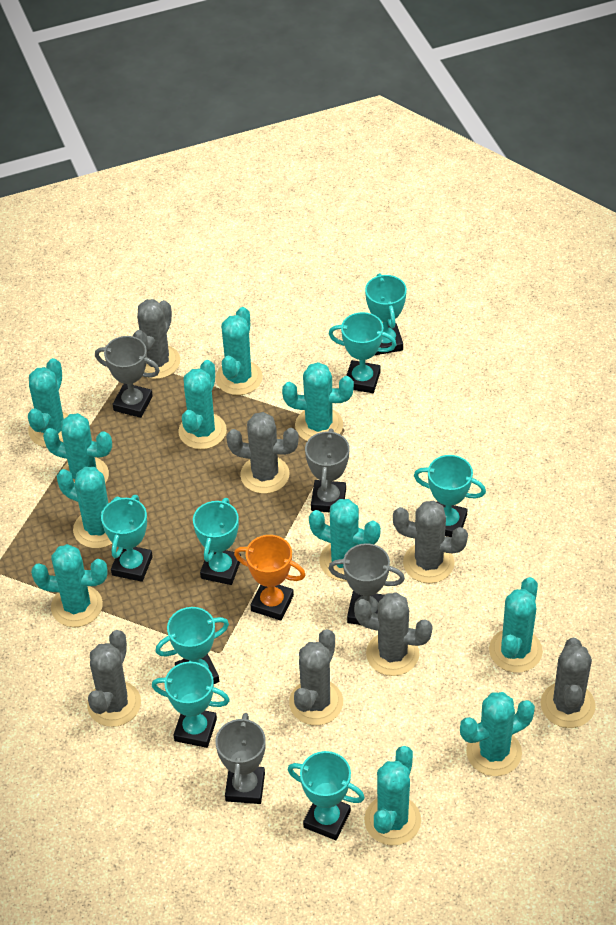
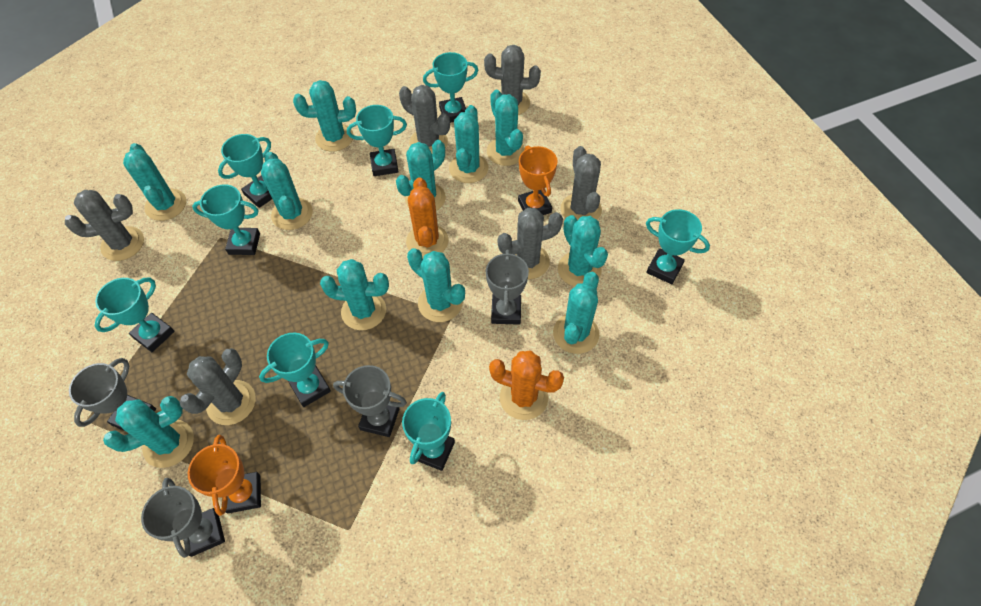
grey cactus: [87,630,141,727] [133,299,180,379] [226,412,299,494] [289,629,343,725] [354,592,433,676] [393,500,468,583] [541,638,596,728] = 7 -> [65,190,144,261] [179,348,256,425] [399,85,450,153] [484,45,541,115] [498,208,563,279] [560,146,602,220] = 6
orange cactus: none = 0 -> [406,177,449,258] [489,350,564,420] = 2
orange trophy: [234,535,305,620] = 1 -> [188,434,261,516] [518,145,558,215] = 2

